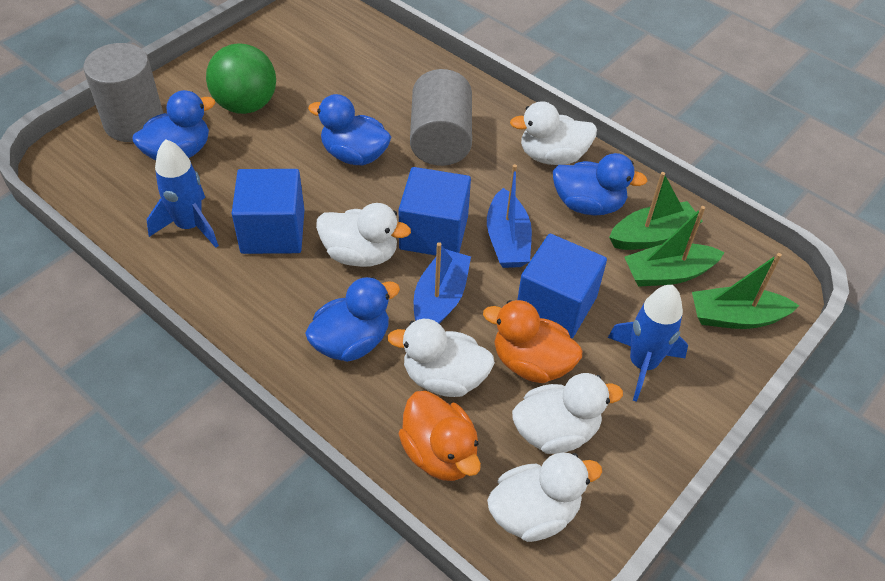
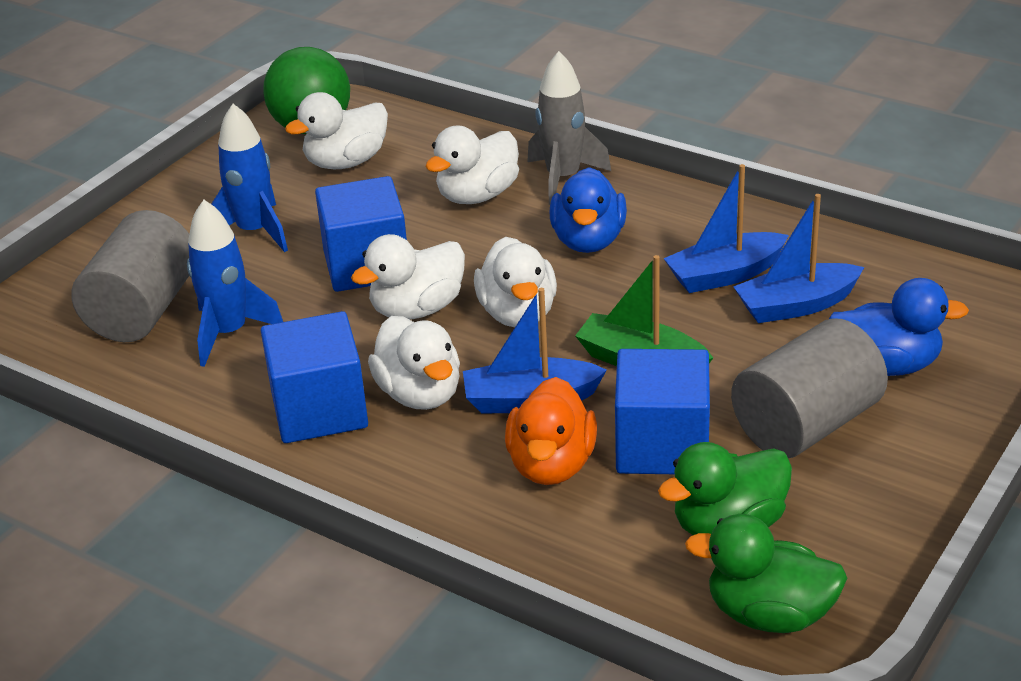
blue boat: [414,242,471,324] [487,164,532,268] = 2 -> [463,288,607,414] [663,164,789,293] [733,194,864,323] = 3
blue duck: [132,90,215,160] [305,277,400,362] [308,94,391,165] [553,153,647,216] = 4 -> [550,167,627,253] [829,278,969,376] = 2
green boat: [609,172,703,250] [625,206,725,287] [692,253,799,329] = 3 -> [575,255,713,366] = 1
green duck: none = 0 -> [658,442,792,535] [685,514,847,633] = 2
grey rocket: none = 0 -> [527,51,611,205] = 1
orange duck: [398,391,481,481] [483,300,582,383] = 2 -> [505,377,597,485] = 1

